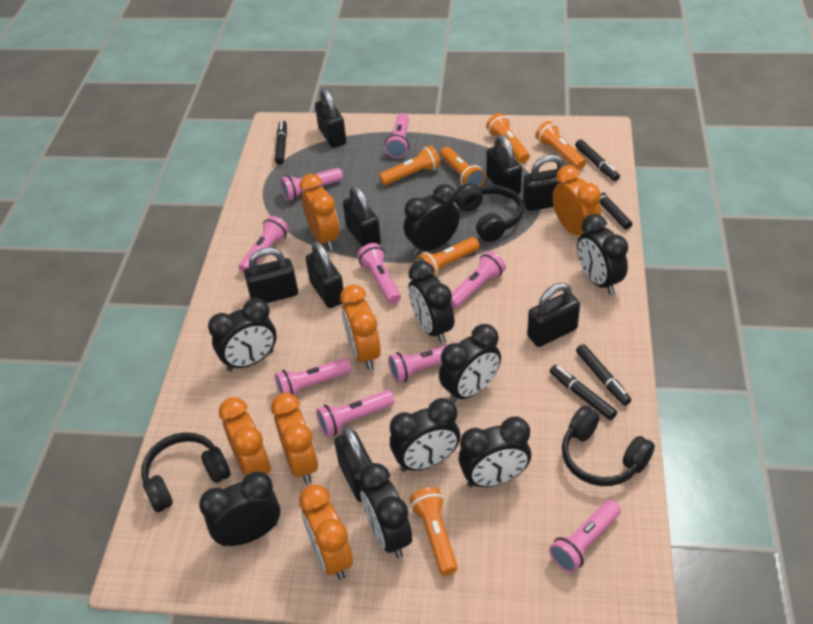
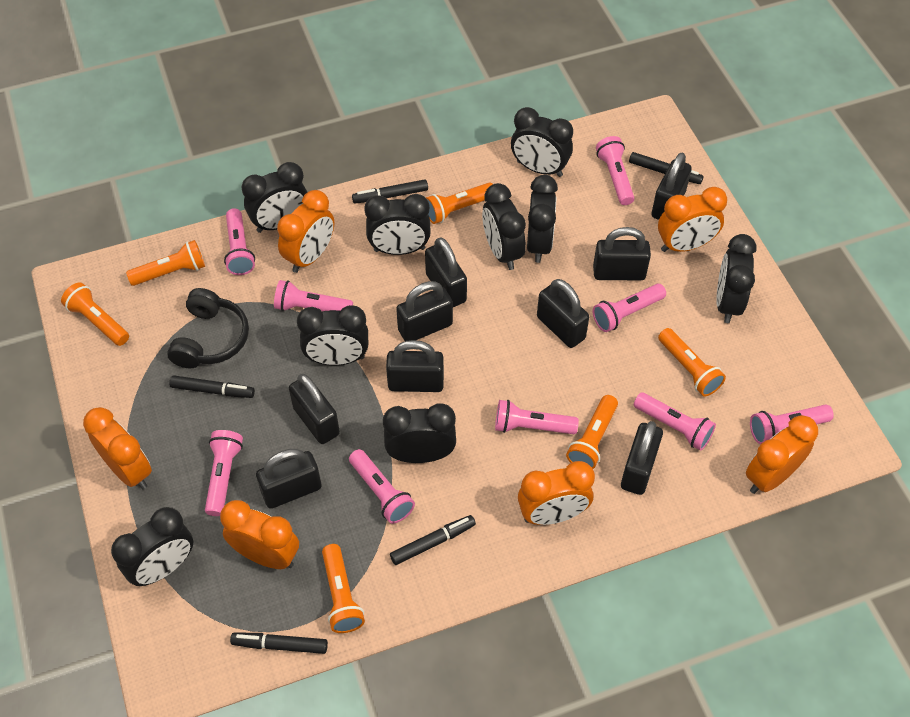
black headphones: [141,432,231,512] [456,183,524,242] [562,406,655,486] = 3 -> [167,288,249,368] = 1
black padlock: [244,247,298,303] [305,241,343,308] [315,88,346,148] [334,426,372,502] [343,186,381,247] [486,135,522,198] [523,155,564,211] [527,283,580,347] = 8 -> [256,449,322,509] [289,374,340,444] [386,340,444,392] [396,281,453,341] [425,237,467,307] [537,279,589,348] [593,227,651,280] [621,421,663,495] [651,153,692,220] = 9

